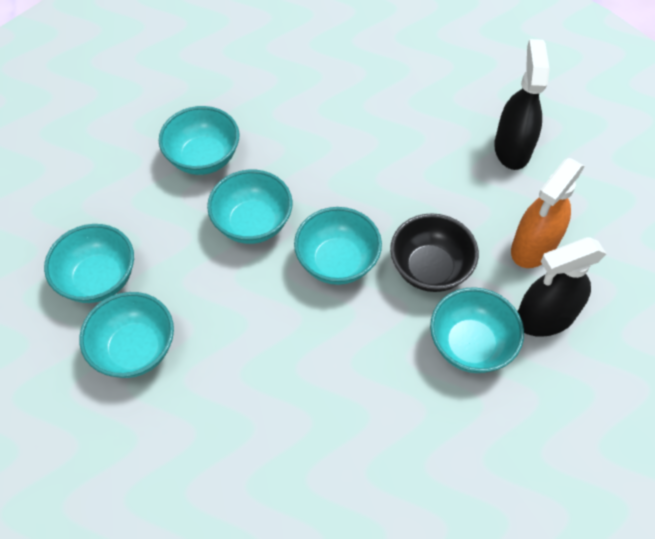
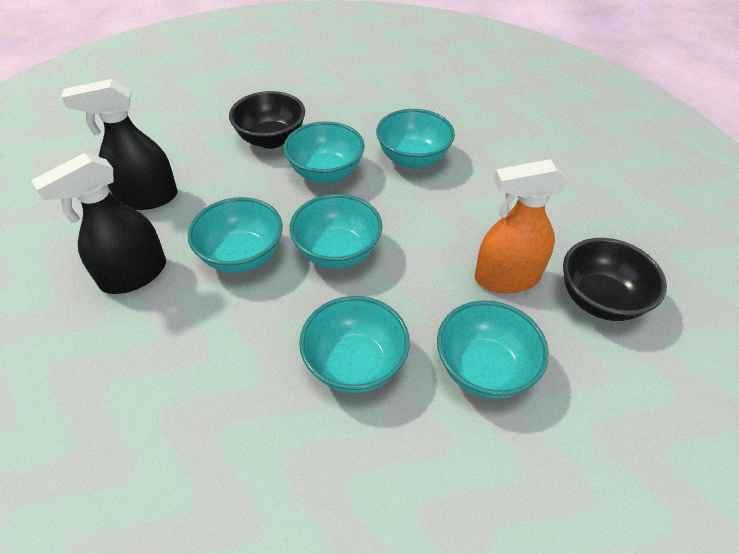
black bowl: [390,213,479,292] = 1 -> [229,91,305,149] [563,238,667,321] = 2

